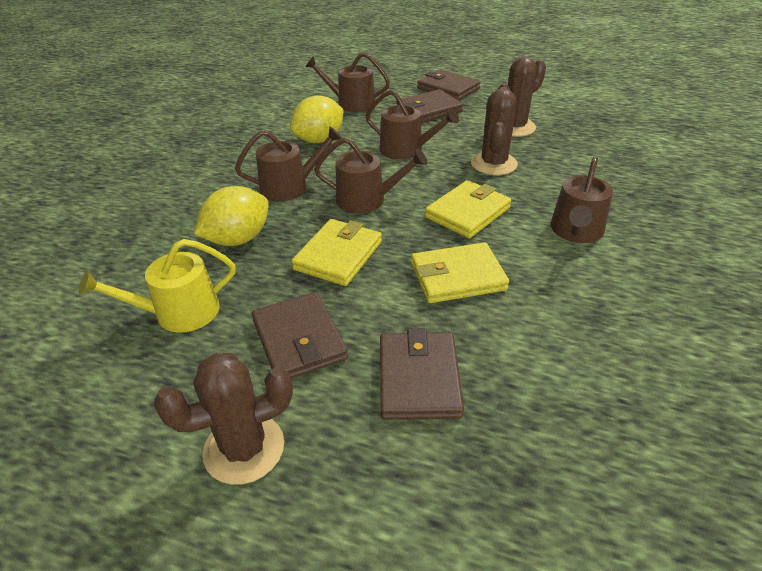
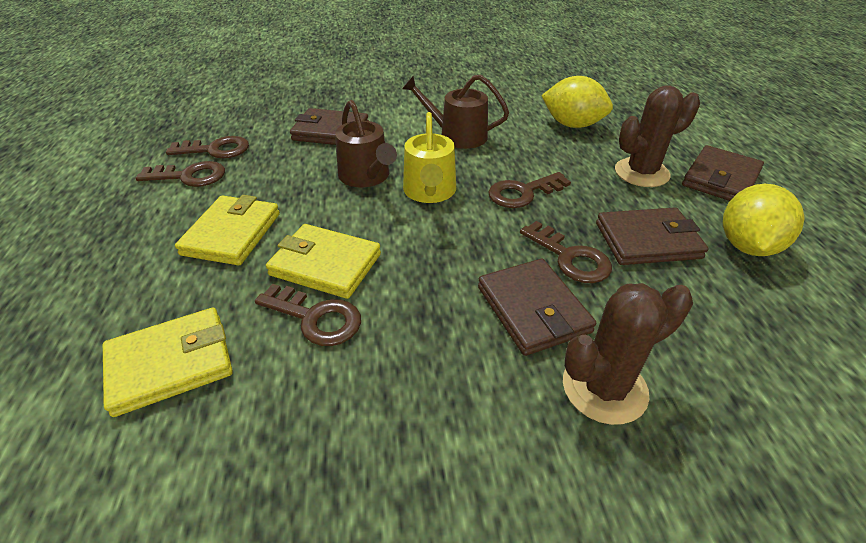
brown cactus: [154,353,293,485] [471,87,518,175] [498,56,546,137] = 3 -> [563,283,693,425] [615,86,700,187] = 2
brown key: none = 0 -> [136,161,225,187] [166,136,249,158] [255,284,361,346] [488,172,571,208] [520,221,612,283] = 5
brown watering can: [235,126,342,201] [305,52,390,112] [314,137,427,213] [366,90,459,159] [551,156,613,243] = 5 -> [335,100,397,188] [402,74,509,149] = 2

